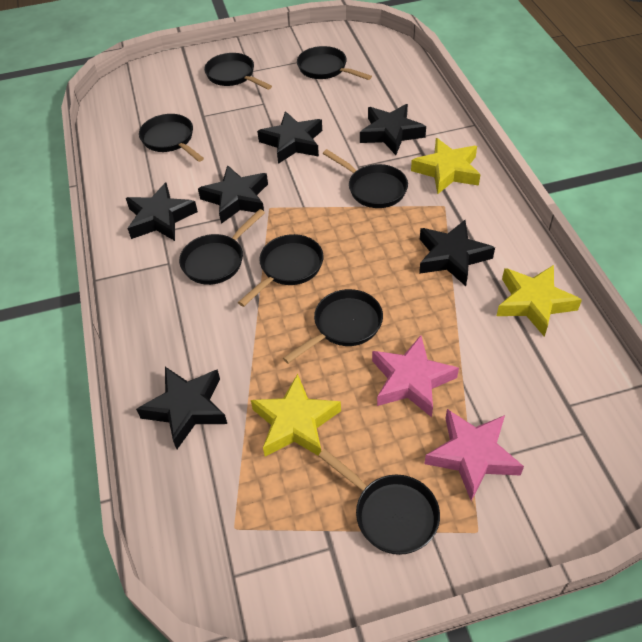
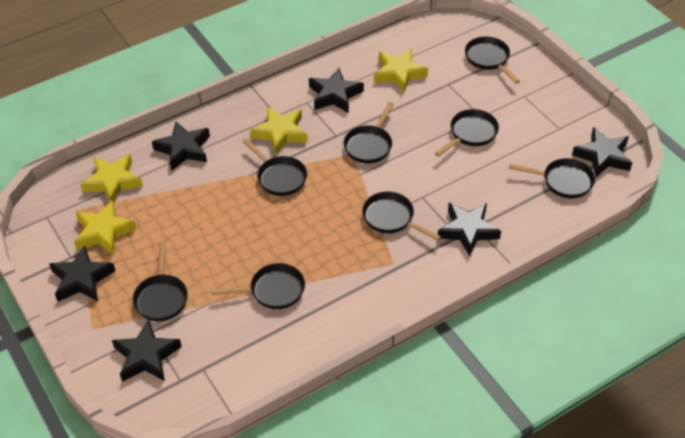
pink star: [372,335,459,417] [424,409,524,501] = 2 -> none = 0
yellow star: [251,374,341,457] [411,138,481,194] [497,265,582,337] = 3 -> [74,200,137,255] [80,154,143,204] [250,107,308,155] [374,49,428,93] = 4

